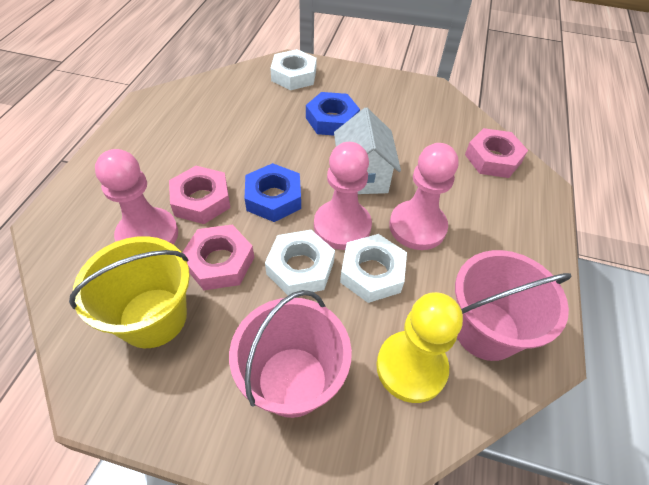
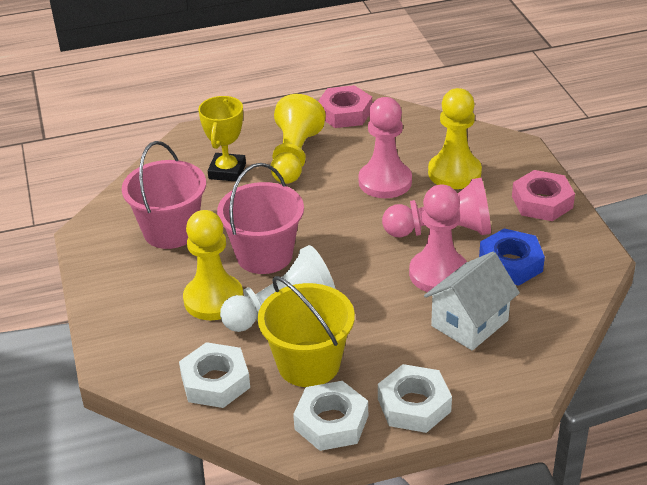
blue nut: [245,163,301,222] [306,92,360,135] = 2 -> [479,228,545,286] = 1
pink nut: [169,166,230,224] [182,225,254,290] [465,128,528,178] = 3 -> [318,85,372,128] [512,170,575,221] = 2
white pawn: none = 0 -> [220,245,336,332] = 1
yellow pawn: [376,292,463,403] = 1 -> [183,210,243,320] [271,94,326,184] [428,88,482,189] = 3
yellow trophy: none = 0 -> [198,96,246,182] = 1

